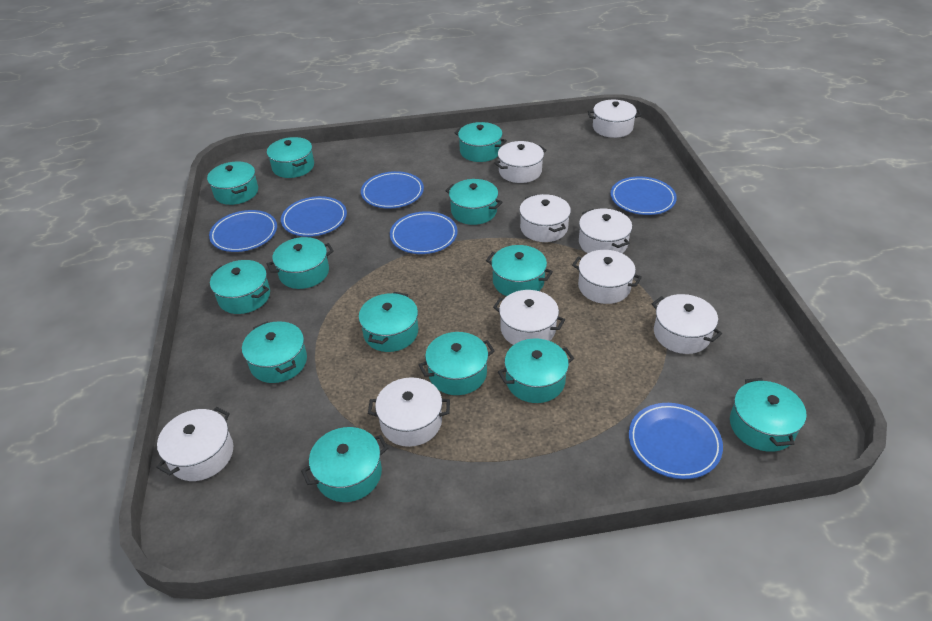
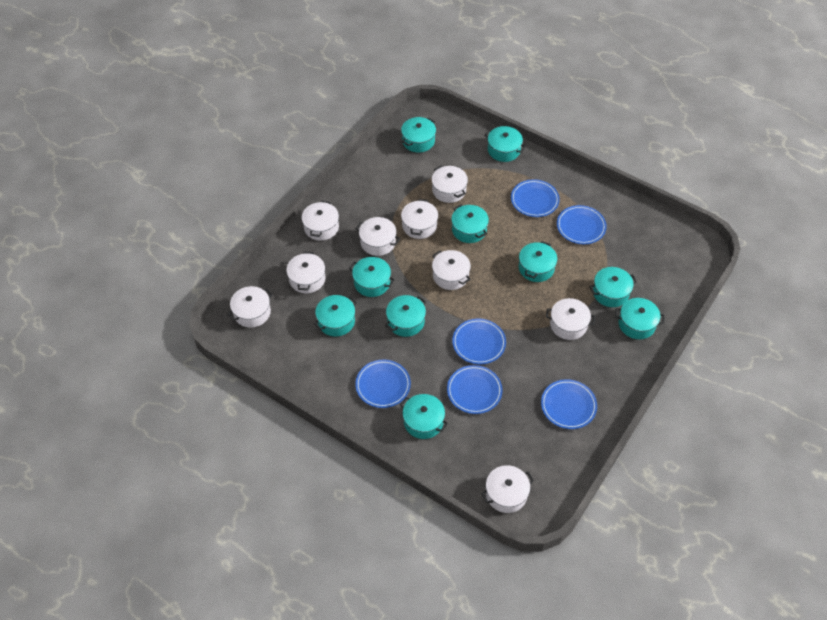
turquoise pot: [207,161,258,205] [210,260,270,314] [242,321,307,383] [267,137,314,178] [267,237,334,289] [301,427,388,502] [359,292,418,352] [419,332,495,395] [445,179,503,225] [454,122,507,162] [486,245,553,296] [498,338,574,403] [730,378,807,452] = 13 -> [314,295,357,337] [349,257,395,297] [386,295,426,337] [400,394,448,439] [401,117,436,152] [451,205,489,243] [484,126,526,162] [518,241,557,282] [590,267,637,307] [615,298,665,339] = 10

